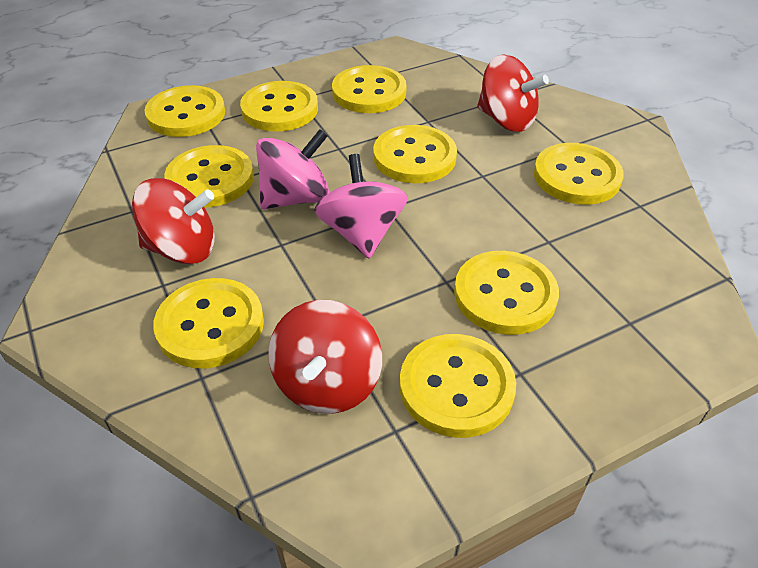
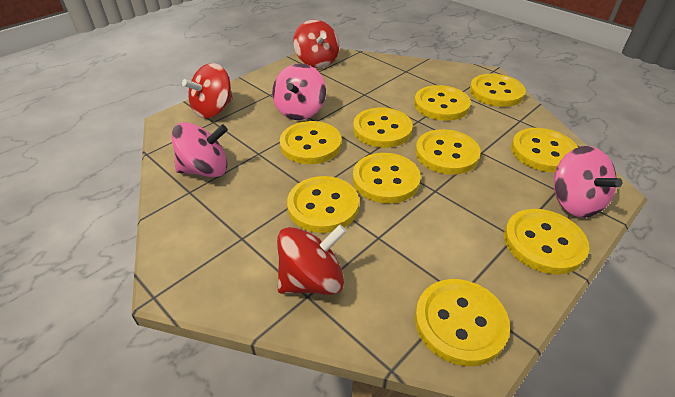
pink spinning top: [256,129,329,210] [314,154,408,258] = 2 -> [171,122,228,177] [272,64,326,120] [554,146,623,218] = 3
yellow button: [144,85,225,137] [153,278,264,368] [164,145,254,207] [240,81,318,132] [332,65,407,113] [373,125,457,183] [400,334,516,438] [454,251,559,335] [534,143,624,205] = 9 -> [280,121,341,164] [287,176,359,233] [353,107,413,148] [353,153,421,204] [414,85,471,121] [415,129,481,175] [415,279,510,366] [470,74,526,107] [504,209,589,274] [511,128,578,172] = 10

